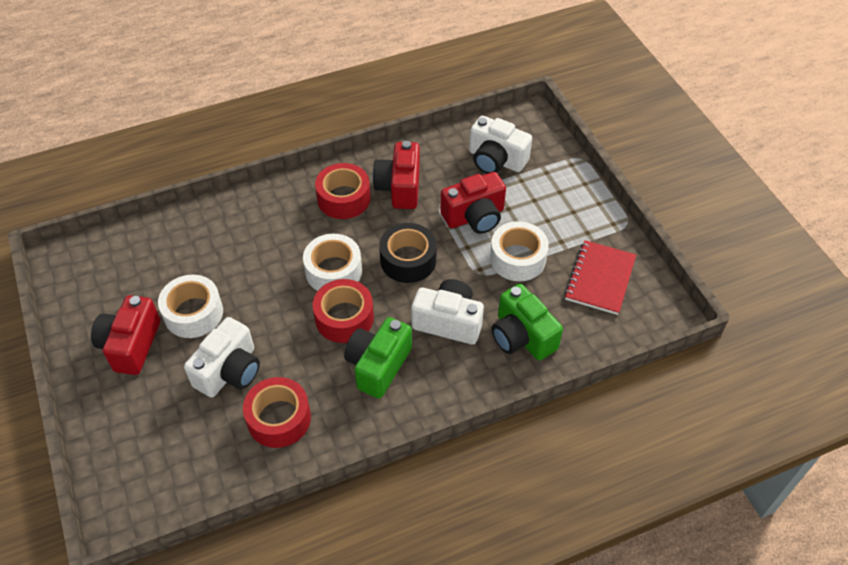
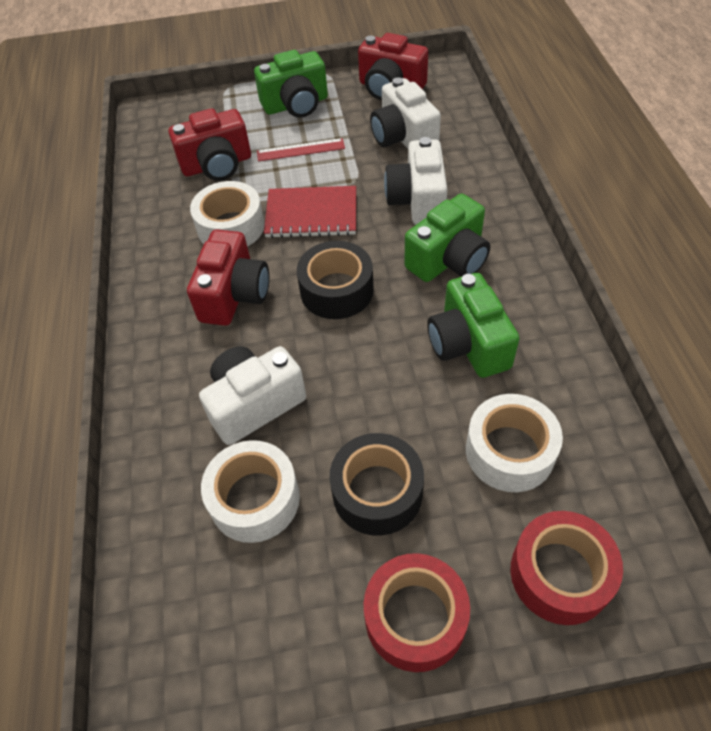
black tape: [379,223,437,283] = 1 -> [297,241,374,319] [329,433,424,536] = 2
green camera: [344,317,412,399] [492,284,563,361] = 2 -> [254,50,328,118] [404,194,490,282] [427,273,519,378] = 3
red ruler: none = 0 -> [257,138,345,161] = 1
red tape: [243,377,311,448] [313,279,374,343] [315,163,371,219] = 3 -> [364,553,470,672] [510,511,623,625] = 2

